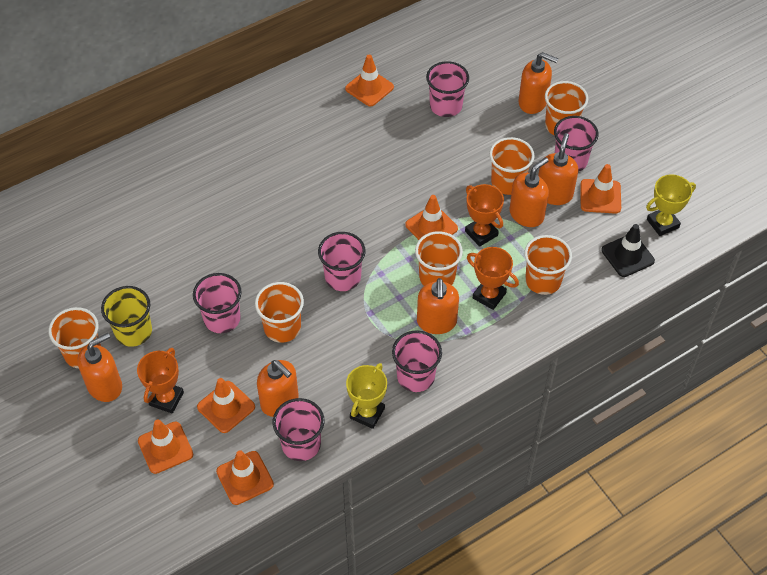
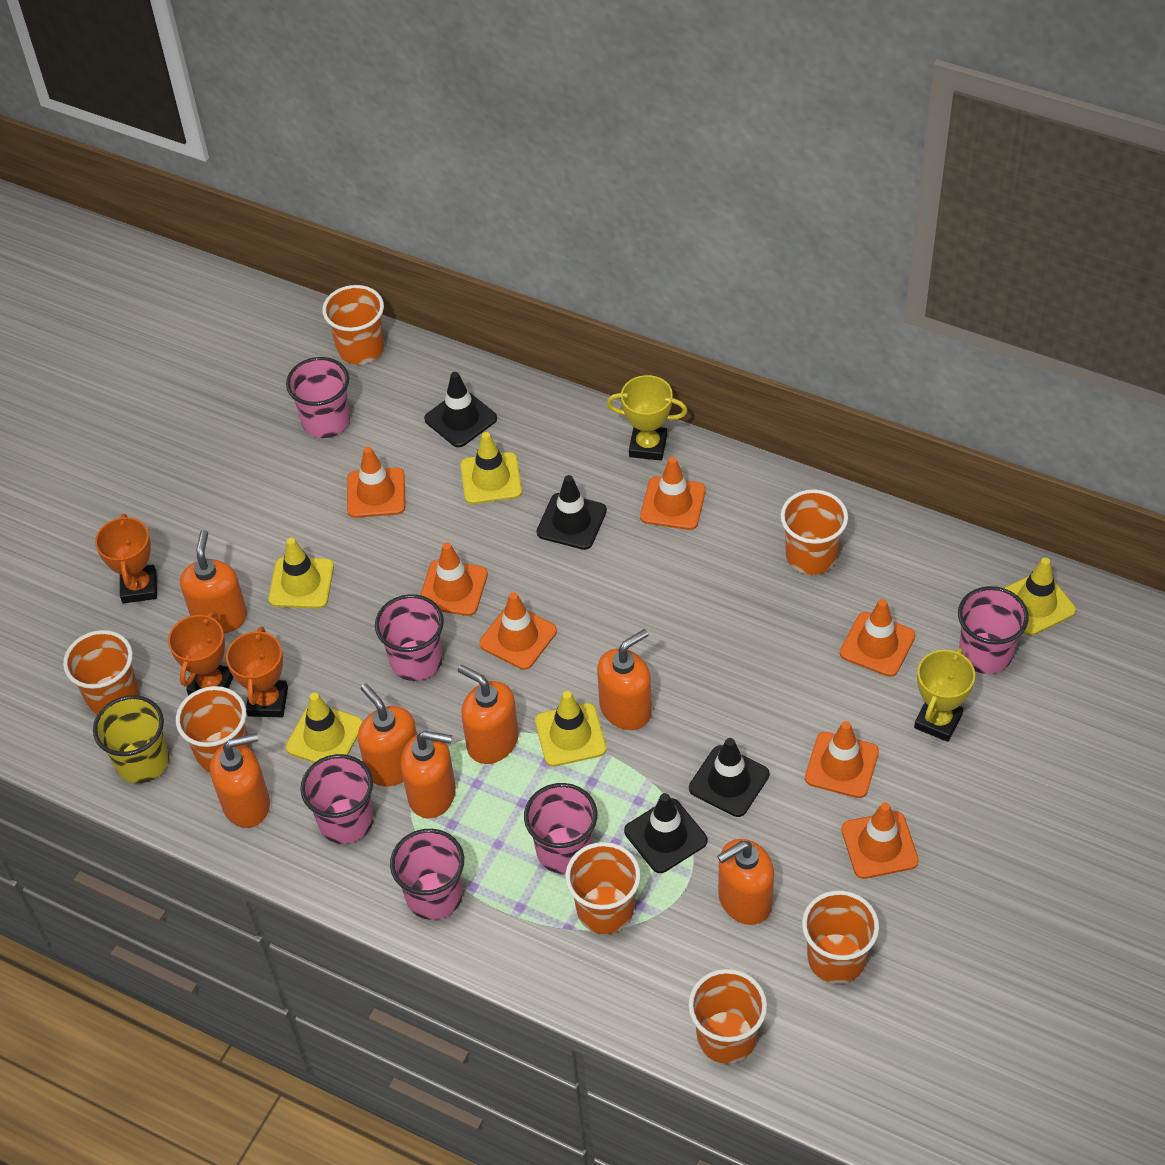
black traffic cone: [601,224,655,277] = 1 -> [424,372,497,447] [537,475,607,550] [624,793,707,873] [689,738,769,817] = 4
orange cup: [49,307,101,368] [255,282,304,343] [415,231,463,286] [489,137,535,195] [524,235,572,295] [545,81,588,135] = 6 -> [63,630,139,714] [176,686,250,772] [322,285,384,365] [565,842,641,934] [688,969,767,1064] [781,489,848,575] [802,890,879,984] = 7
orange soap dispenser: [77,333,122,402] [257,360,299,417] [417,278,459,334] [509,157,549,227] [518,52,558,114] [538,133,578,205] = 6 -> [180,530,247,634] [210,733,270,828] [358,683,417,786] [401,731,456,818] [458,665,519,764] [597,629,652,730] [717,839,774,925] = 7
orange traffic cone: [138,420,193,474] [197,378,255,433] [216,450,274,505] [345,55,394,106] [405,195,458,240] [580,164,621,214] = 6 -> [347,447,405,518] [420,542,488,616] [479,592,557,670] [640,457,706,530] [805,721,879,798] [840,599,915,677] [841,802,919,879] = 7
yellow traffic cone: none = 0 -> [268,538,334,609] [286,693,363,763] [460,432,522,504] [535,691,607,767] [1004,557,1076,635] = 5

